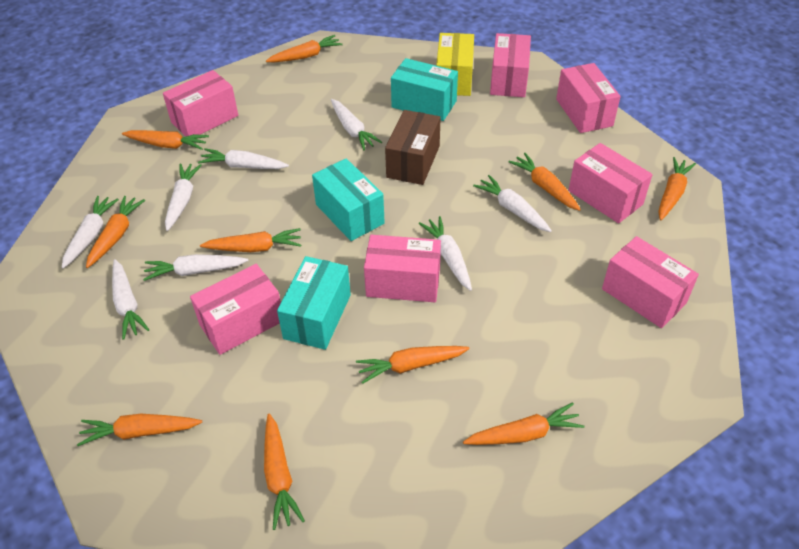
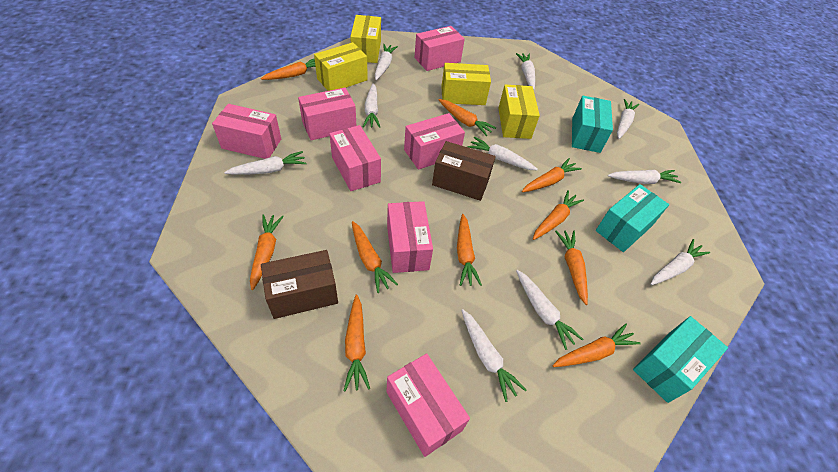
brown box: [385,110,441,185] = 1 -> [261,250,338,319] [432,141,496,201] = 2
white carrot: [62,196,119,268] [112,259,149,340] [143,254,248,281] [165,164,202,231] [198,148,289,169] [331,99,382,151] [418,216,472,291] [473,175,552,232] = 8 -> [224,151,307,175] [363,83,380,128] [375,44,398,80] [461,309,526,402] [467,137,538,170] [516,53,535,90] [516,270,583,350] [608,170,681,184] [617,99,639,139] [651,239,710,285] = 10
yellow box: [436,33,474,96] = 1 -> [314,42,368,91] [350,15,381,63] [441,63,491,105] [498,84,540,139] = 4

